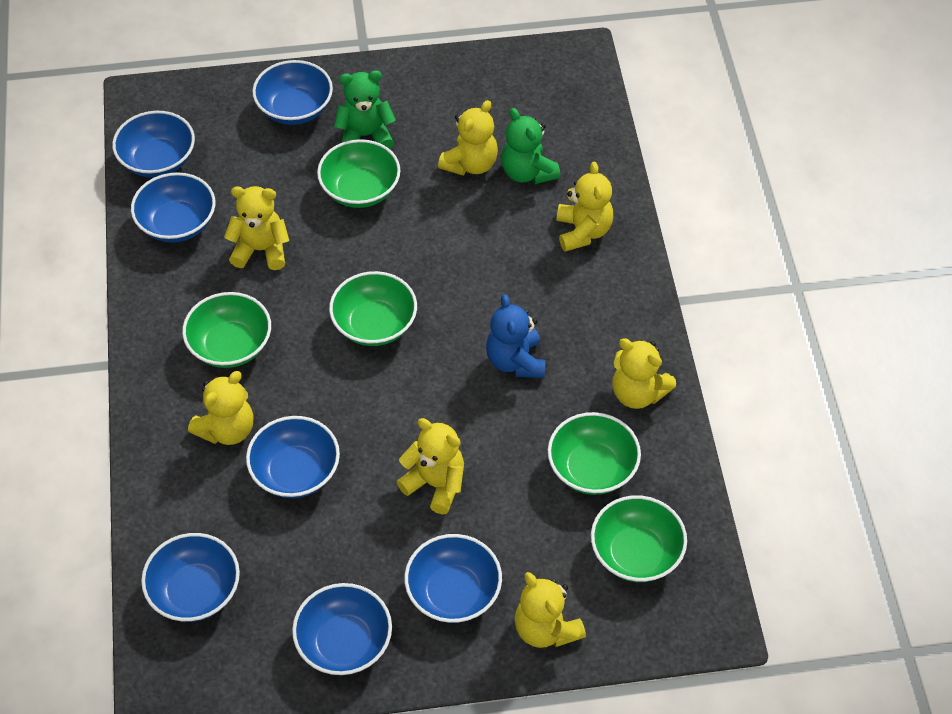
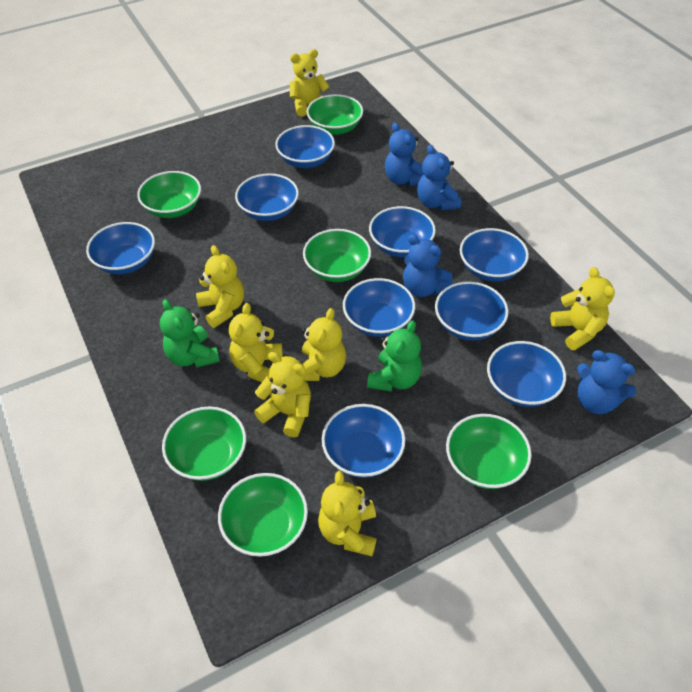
blue bowl: [112,111,195,178] [131,172,215,243] [141,533,240,622] [246,416,340,498] [252,60,333,125] [292,583,392,675] [405,534,502,623] = 7 -> [86,222,155,274] [235,173,299,221] [275,125,335,168] [322,404,405,478] [343,278,415,337] [369,206,436,257] [435,281,508,341] [460,228,529,282] [487,341,566,407] = 9
blue teddy bear: [486,294,546,378] = 1 -> [385,123,424,186] [403,235,453,297] [417,145,461,210] [577,350,636,414] = 4
green bowl: [182,292,271,368] [317,139,400,208] [329,271,417,346] [548,412,641,495] [591,495,687,582] = 5 -> [137,171,201,218] [162,406,246,481] [218,473,308,557] [303,229,371,282] [306,94,363,135] [446,414,531,489] = 6

